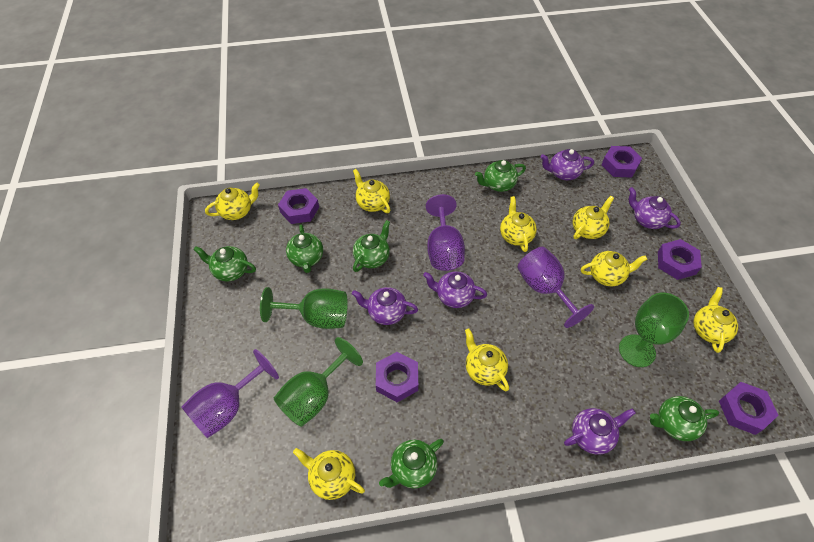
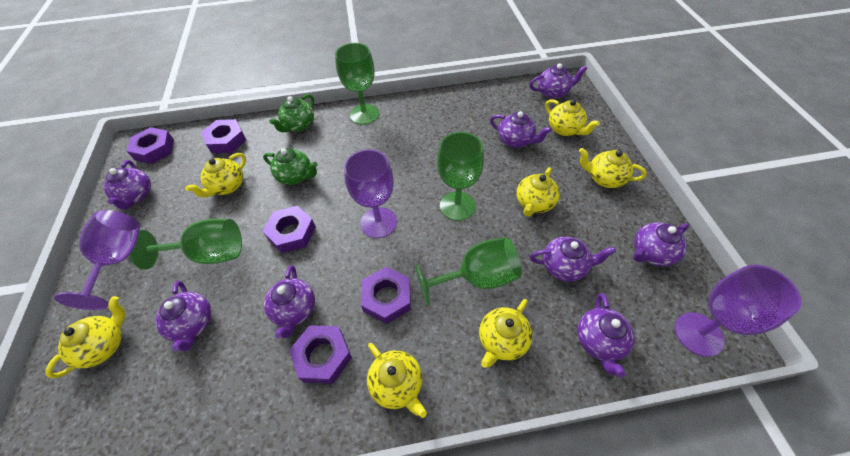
green goblet: [260,287,348,329] [274,337,363,427] [619,293,689,367] = 3 -> [128,219,242,270] [335,43,379,125] [415,237,522,306] [437,132,484,221] = 4
green teapot: [194,246,256,282] [286,224,323,273] [353,220,390,272] [379,439,444,488] [475,160,526,192] [650,396,719,441] = 6 -> [263,148,318,185] [269,94,314,132] = 2
purple teapot: [352,287,418,325] [423,271,487,308] [540,149,594,180] [564,408,636,455] [629,187,681,229] = 5 -> [104,160,151,210] [155,281,212,352] [264,265,315,339] [490,111,552,148] [529,63,587,99] [530,237,616,282] [577,293,635,377] [633,222,689,266] = 8
yellow teapot: [205,183,260,220] [293,448,365,500] [353,169,390,213] [465,329,509,391] [500,196,537,252] [572,196,614,239] [581,251,647,286] [693,287,738,353] = 8 -> [45,296,126,378] [185,153,246,197] [367,343,427,418] [479,299,533,368] [517,167,560,217] [545,99,600,136] [579,148,647,188] = 7

